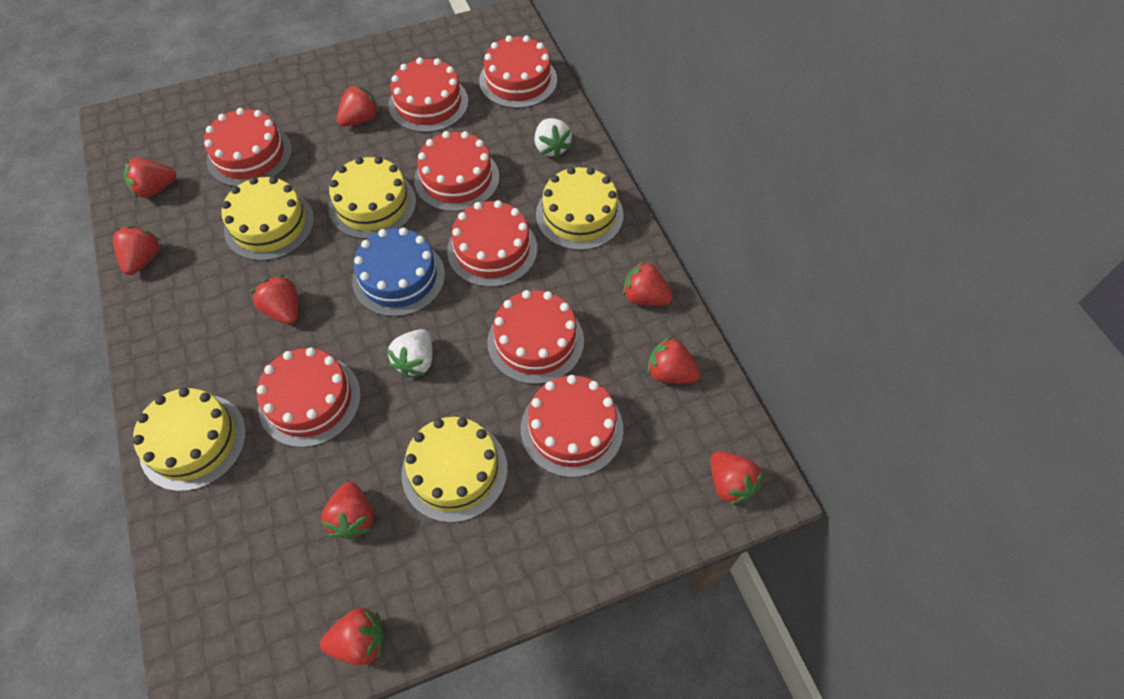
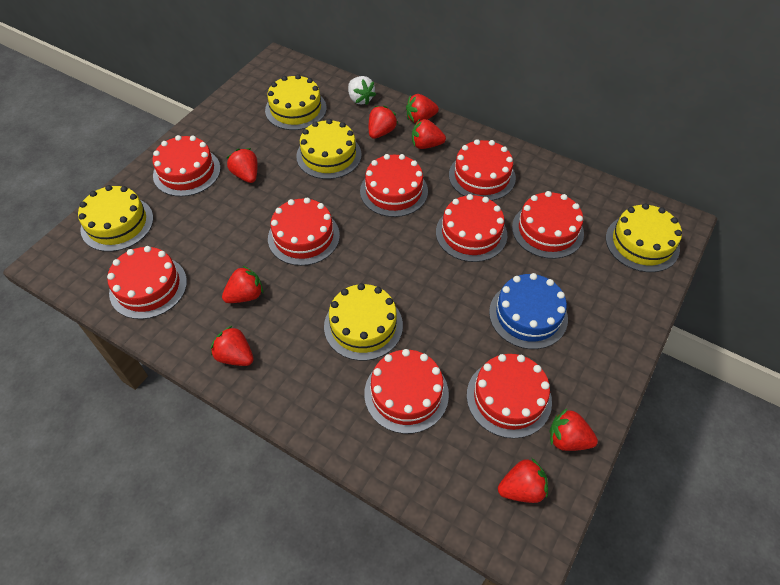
red cake: [204,108,292,187] [257,348,361,448] [388,57,468,132] [414,131,499,212] [447,200,537,287] [479,35,557,108] [487,290,584,384] [521,375,624,477] = 8 -> [107,246,187,319] [152,135,221,197] [268,198,340,266] [360,154,428,217] [364,349,449,434] [436,194,507,262] [449,139,516,201] [467,354,552,439] [512,191,584,259] = 9
red strawberry: [113,226,161,275] [124,158,176,198] [251,275,298,325] [320,608,385,666] [321,482,374,540] [337,85,379,126] [623,261,673,306] [647,336,700,384] [711,451,763,506] = 9 -> [211,325,254,366] [222,265,263,303] [227,148,258,183] [369,106,398,139] [406,94,439,123] [412,119,446,149] [498,458,548,503] [550,408,598,451] = 8
white strawberry: [387,329,433,377] [535,118,572,158] = 2 -> [348,76,376,105] = 1

